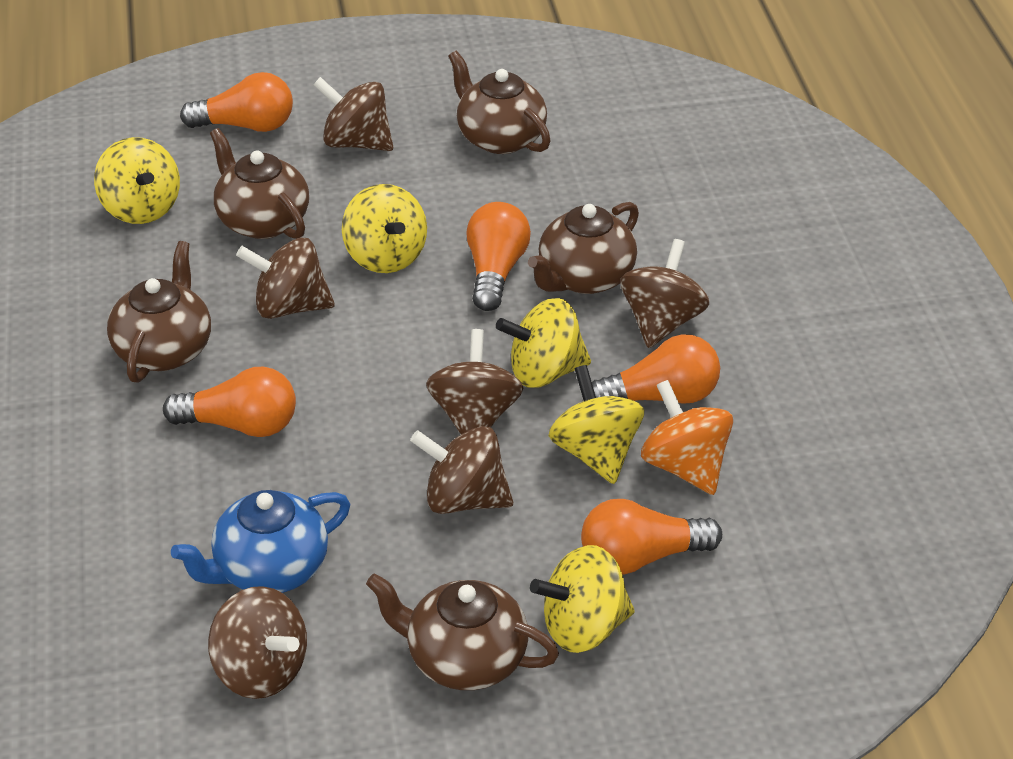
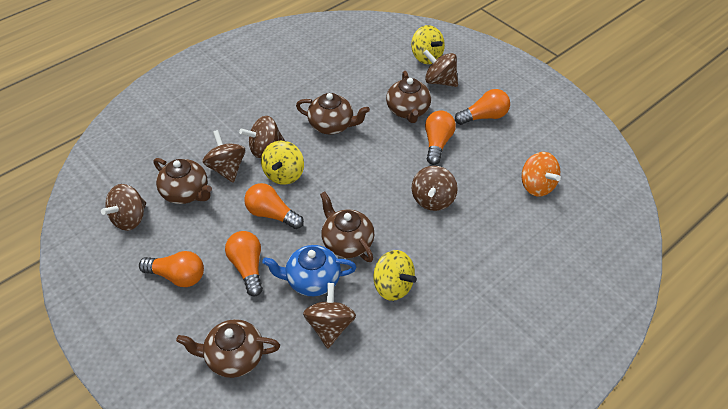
yellow spinning top: [94,137,180,224] [342,184,427,273] [496,298,591,388] [530,545,635,653] [548,365,644,484] = 5 -> [261,141,304,185] [373,250,417,301] [411,25,445,64] = 3

